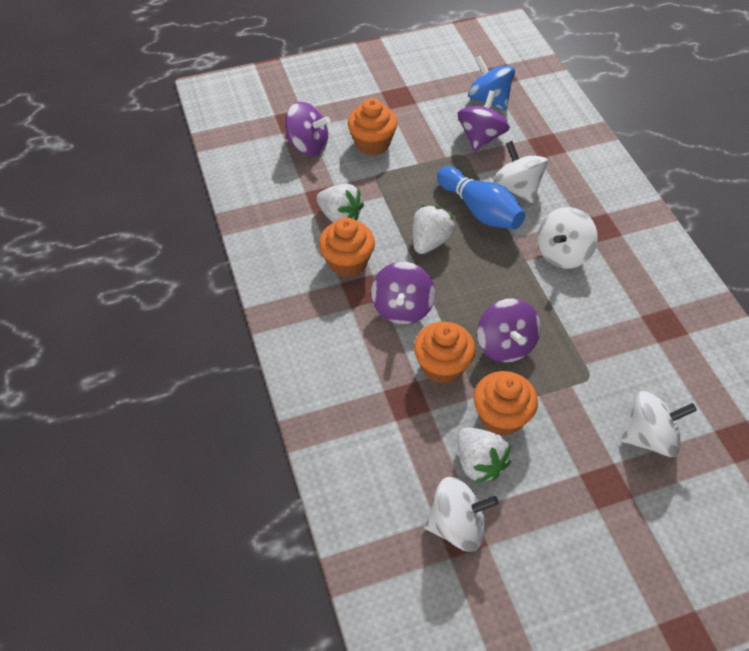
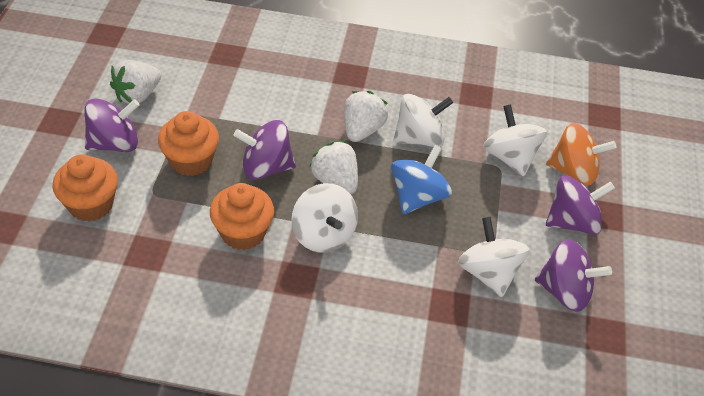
blue bowling pin: [437,166,525,230] = 1 -> none = 0
orange cupcake: [319,217,375,277] [348,98,397,156] [414,322,476,384] [474,371,538,436] = 4 -> [53,154,118,222] [158,111,219,176] [210,183,274,250] = 3
orange spinning top: none = 0 -> [546,123,617,186] = 1

